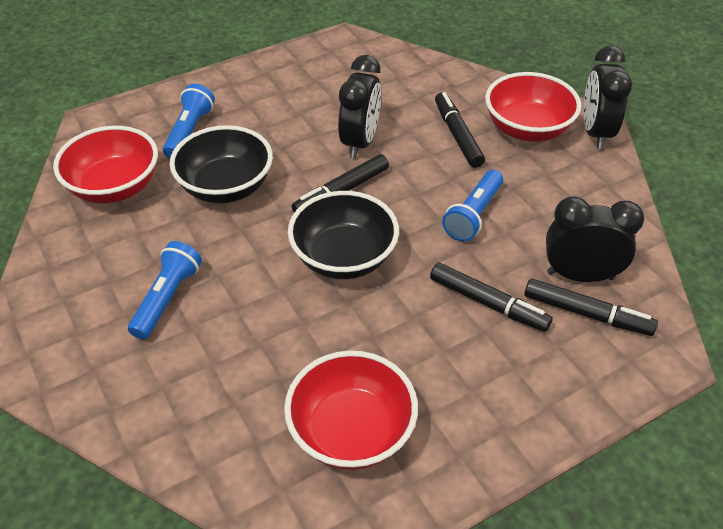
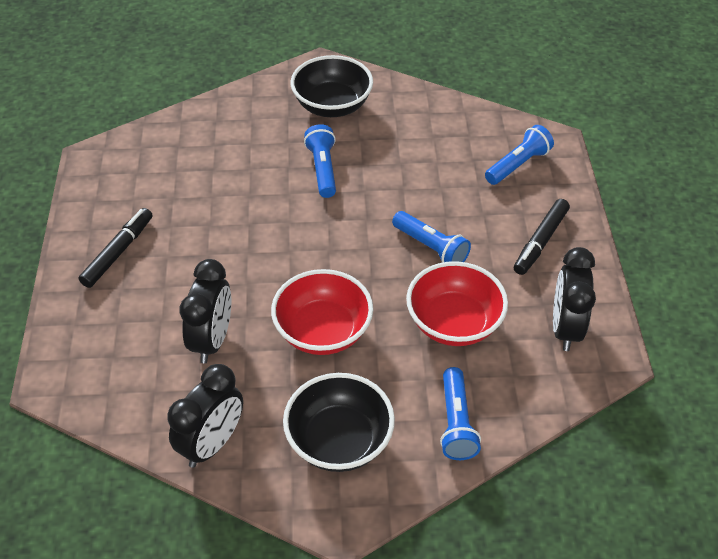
black marker: [292,154,389,213] [430,263,553,332] [435,92,485,168] [524,278,658,336] = 4 -> [78,208,153,288] [514,199,570,275] = 2
blue flashlight: [128,241,202,339] [163,84,215,158] [442,170,503,241] = 3 -> [304,124,336,198] [392,211,471,263] [440,367,481,460] [485,125,554,185] = 4
red bowl: [53,126,158,203] [284,351,418,470] [485,72,581,142] = 3 -> [271,269,373,355] [406,261,508,346] = 2

